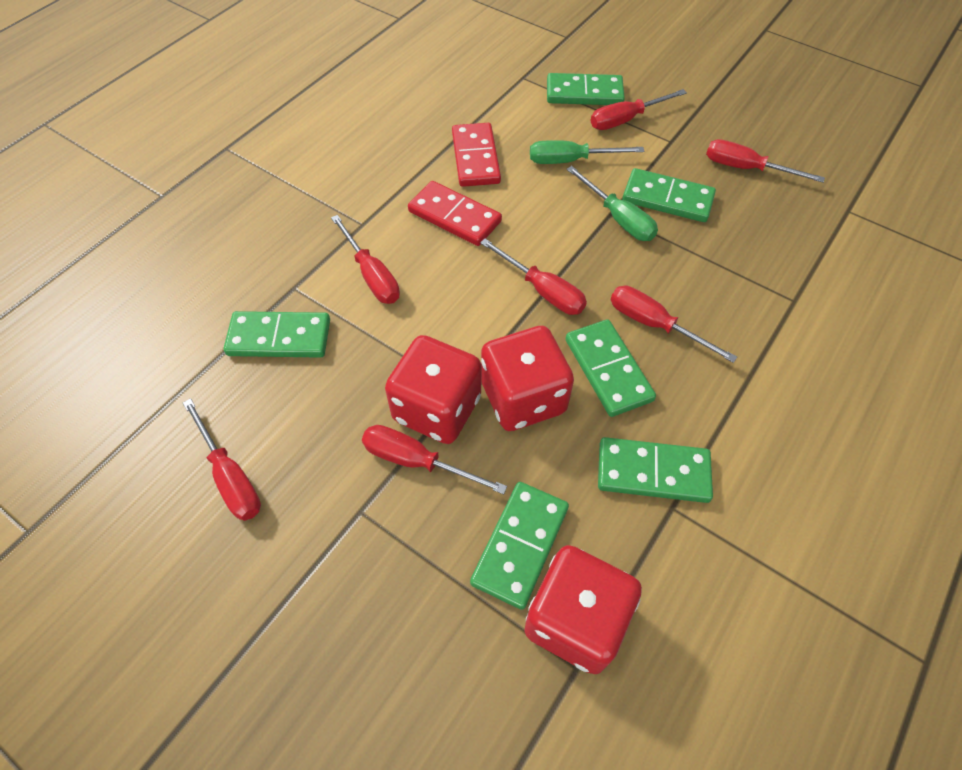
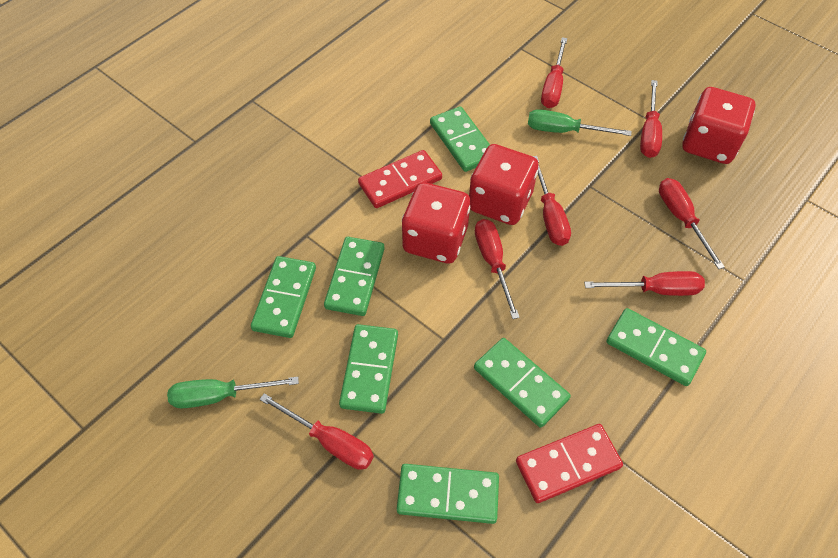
green domino: [224,311,330,358] [470,482,569,610] [547,73,625,105] [565,319,656,417] [598,437,713,503] [622,168,716,222] = 6 -> [251,256,316,338] [324,237,384,316] [339,324,398,414] [397,464,499,524] [430,106,490,172] [474,338,571,428] [606,308,706,386] = 7

